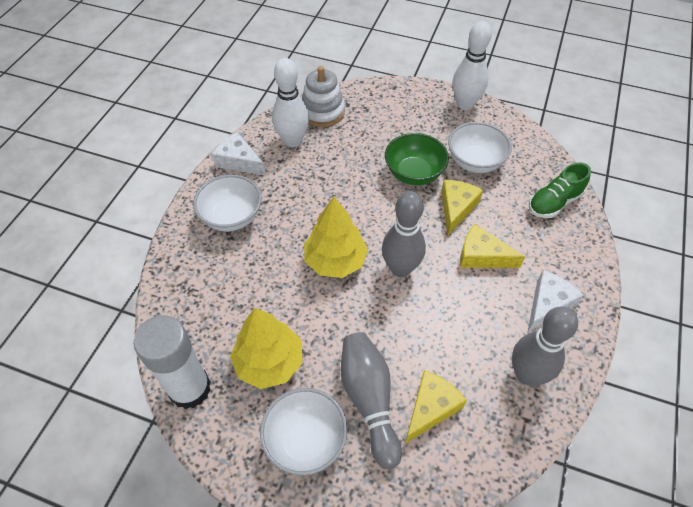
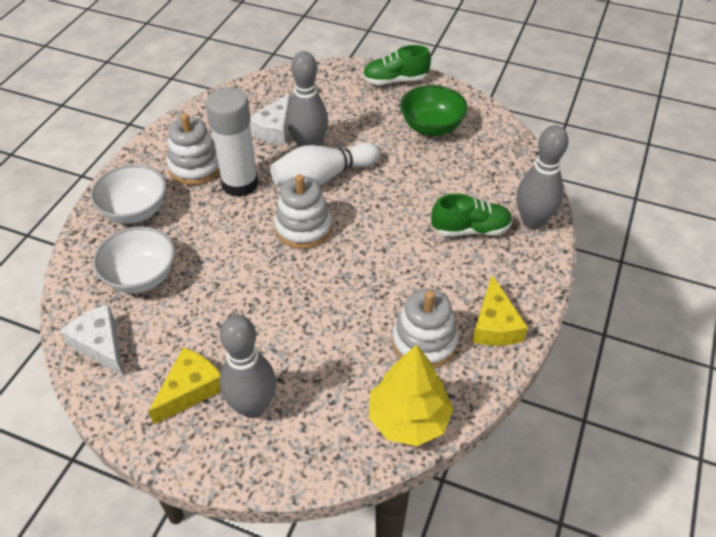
green shoe: [529,162,591,218] = 1 -> [363,45,431,85] [431,194,512,236] = 2
white bowl: [193,175,262,231] [260,388,347,475] [448,122,512,173] = 3 -> [90,164,166,224] [93,226,175,293] = 2
white bowling pin: [272,58,309,147] [452,21,492,110] = 2 -> [270,142,380,185] = 1
white stacking toy: [302,66,345,127] = 1 -> [167,114,220,185] [274,174,332,249] [392,289,458,368] = 3
yellow cheese: [405,370,467,444] [441,180,483,235] [460,224,525,268] = 3 -> [148,348,221,424] [472,275,528,346] = 2
yellow tree: [230,308,302,389] [304,197,368,278] = 2 -> [369,345,453,446] = 1

